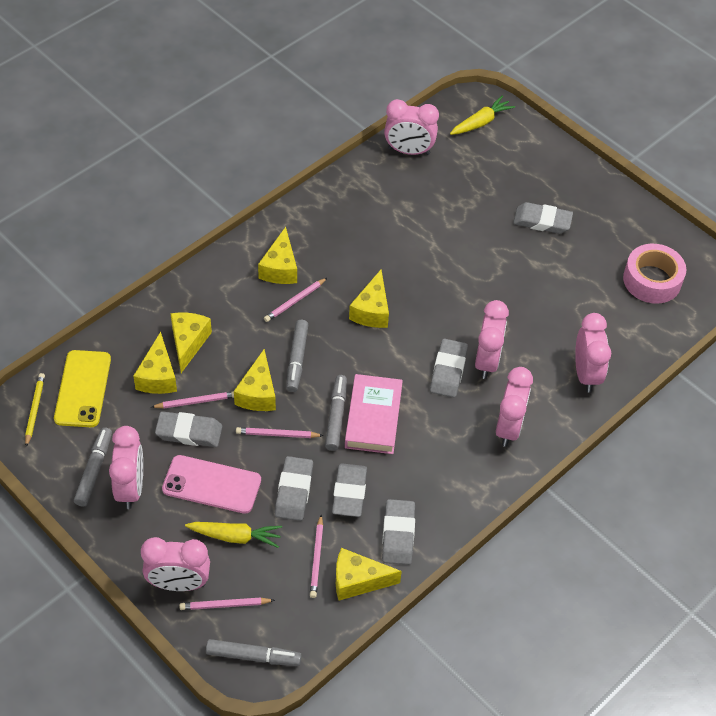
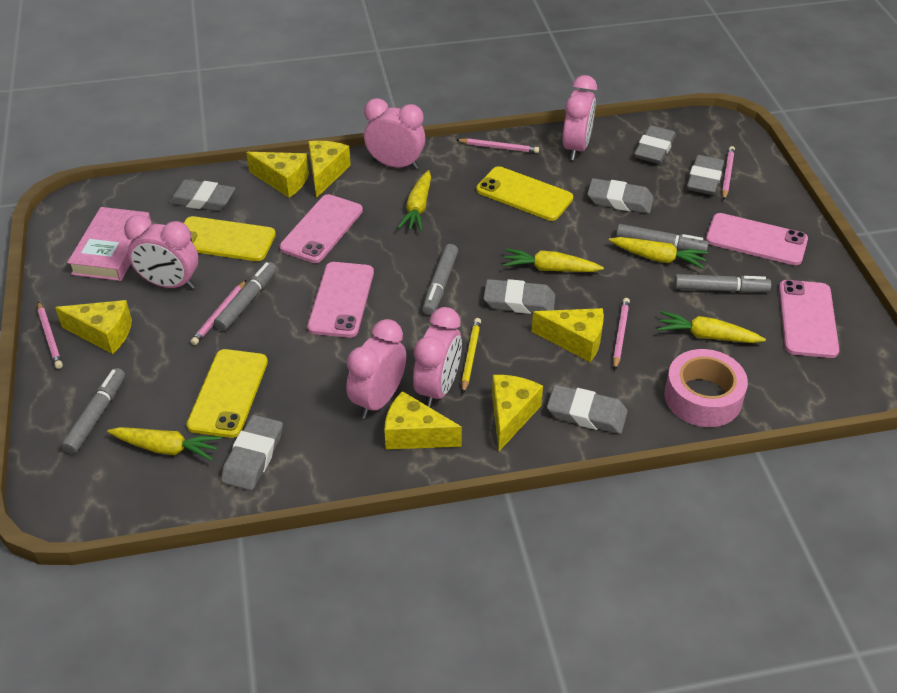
grey eraser: [155,411,222,447] [275,456,313,521] [332,463,367,517] [382,499,415,565] [430,339,468,397] [513,202,573,234] = 6 -> [168,179,235,211] [221,415,283,491] [483,279,556,314] [547,385,628,434] [587,178,654,214] [634,125,676,164] [687,155,724,195] = 7
grey marker: [74,427,112,507] [206,639,302,666] [286,320,308,392] [325,375,347,451] = 4 -> [61,368,125,454] [214,262,277,331] [422,244,458,315] [616,224,709,251] [674,274,771,293] = 5
pink clock: [109,426,143,509] [141,537,210,591] [384,99,439,155] [475,300,509,379] [496,367,533,447] [575,313,611,393] = 6 -> [124,215,198,289] [346,319,406,419] [364,98,426,170] [413,307,462,408] [563,75,597,160] = 5
pink phone: [162,455,261,514] = 1 -> [279,194,363,263] [307,262,374,338] [706,213,808,265] [779,280,839,358] = 4
yellow carrot: [185,522,282,548] [450,96,515,135] = 2 -> [107,427,222,461] [398,170,431,231] [503,249,604,272] [609,237,708,269] [658,311,766,343] = 5
yellow phone: [54,350,111,427] = 1 -> [184,216,276,261] [186,349,268,438] [476,166,573,221] = 3

